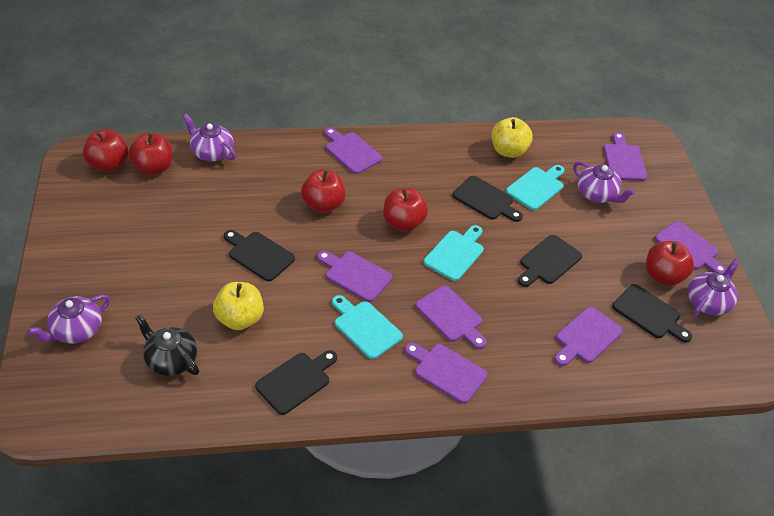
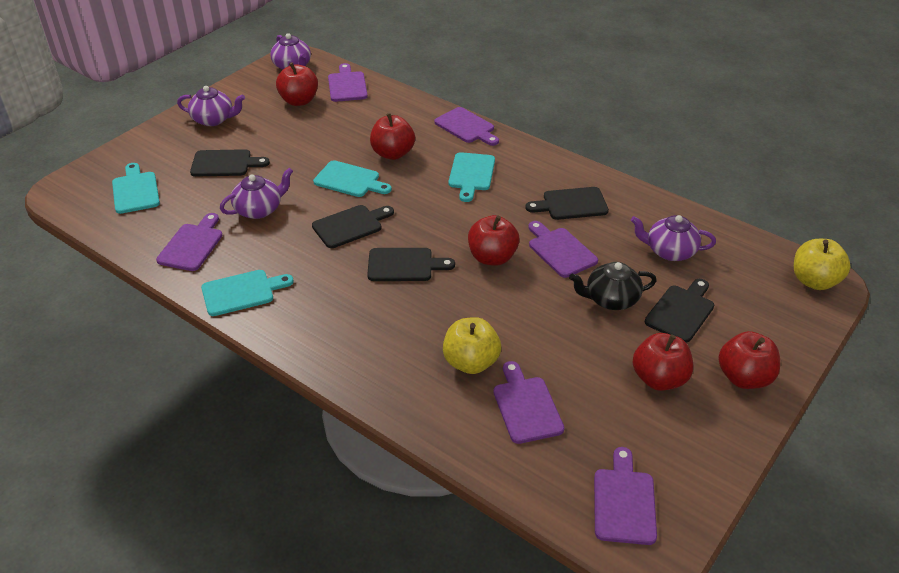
purple cutting board: [317,251,392,302] [324,127,382,174] [405,343,487,404] [416,286,487,349] [554,306,623,366] [603,132,647,181] [655,221,727,274] = 7 -> [156,213,223,271] [328,63,368,102] [434,107,499,146] [493,361,564,444] [528,221,598,278] [594,447,657,545] = 6
turquoise cutting board: [332,295,403,359] [424,225,484,281] [506,165,564,210] = 3 -> [112,163,160,214] [201,270,294,316] [313,160,392,197] [449,152,495,202] = 4

